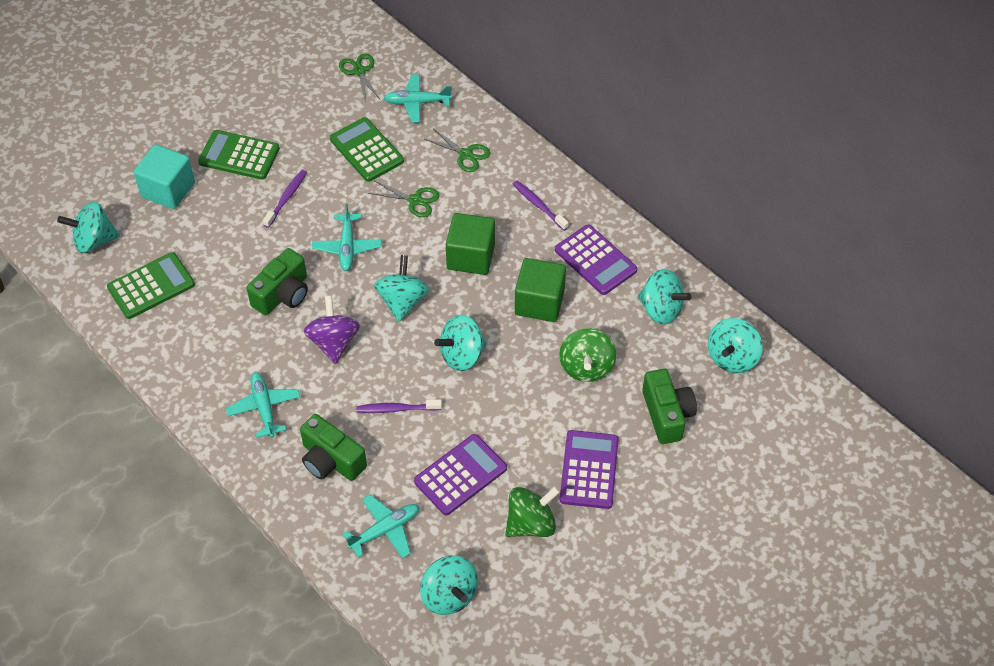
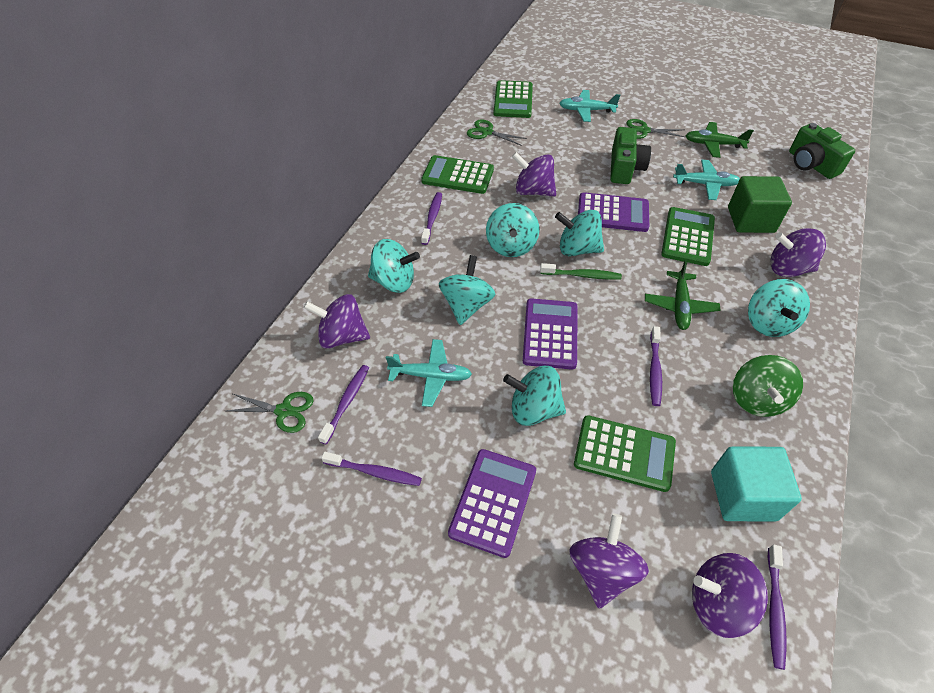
green calculator: [107,252,195,319] [198,130,280,180] [330,117,404,182] = 3 -> [421,155,494,194] [493,80,533,118] [574,415,676,492] [661,207,715,266] = 4
green camera: [247,248,308,315] [300,414,367,481] [642,369,697,444] = 3 -> [610,127,651,184] [789,123,855,179] = 2
green cube: [446,213,495,275] [515,258,566,322] = 2 -> [728,176,792,233] = 1
green plane: none = 0 -> [645,260,720,330] [685,122,754,158] = 2
green spinning top: [505,486,560,537] [559,328,616,382] = 2 -> [733,355,803,417] = 1
green toothbrush: none = 0 -> [540,263,622,280] = 1
purple spinning top: [304,296,360,364] = 1 -> [304,294,370,349] [512,152,556,197] [569,514,649,609] [692,553,768,638] [771,228,826,277] = 5
purple toothbrush: [263,170,307,228] [356,399,442,413] [513,181,569,231] = 3 -> [318,365,369,445] [321,452,422,486] [421,192,442,245] [650,326,662,406] [768,545,786,670] = 5
turquoise plane: [226,372,300,438] [312,203,381,271] [343,495,419,558] [384,74,452,123] = 4 -> [386,339,472,407] [559,90,620,122] [673,160,740,200] = 3

